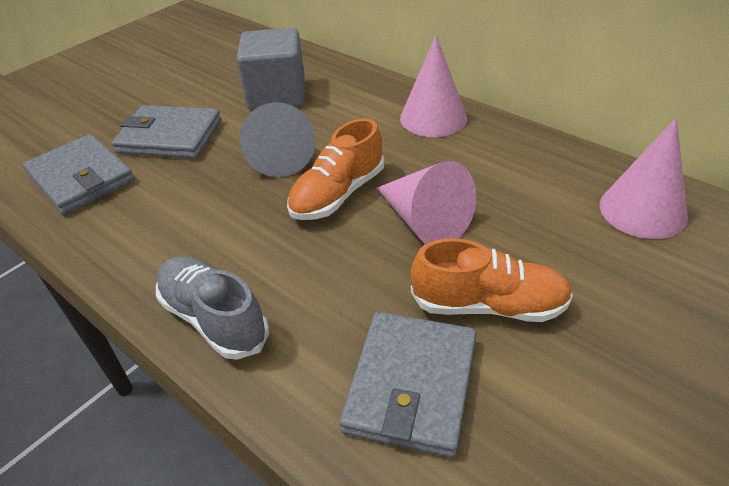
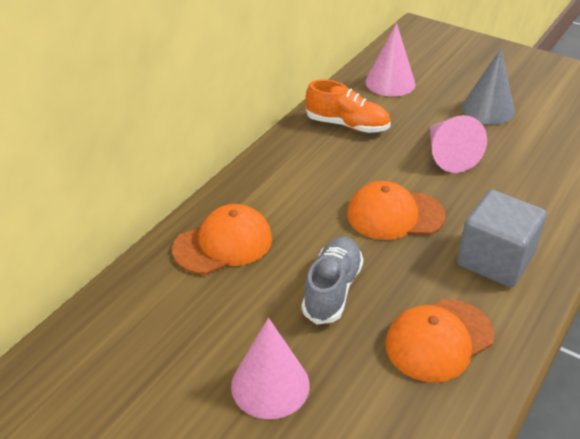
grey wallet: [23,134,134,215] [111,105,221,159] [339,312,477,458] = 3 -> none = 0
orange cap: none = 0 -> [172,204,272,275] [347,181,446,240] [385,299,494,382] = 3
orange shoe: [287,118,384,220] [411,238,573,322] = 2 -> [305,80,391,133] = 1

